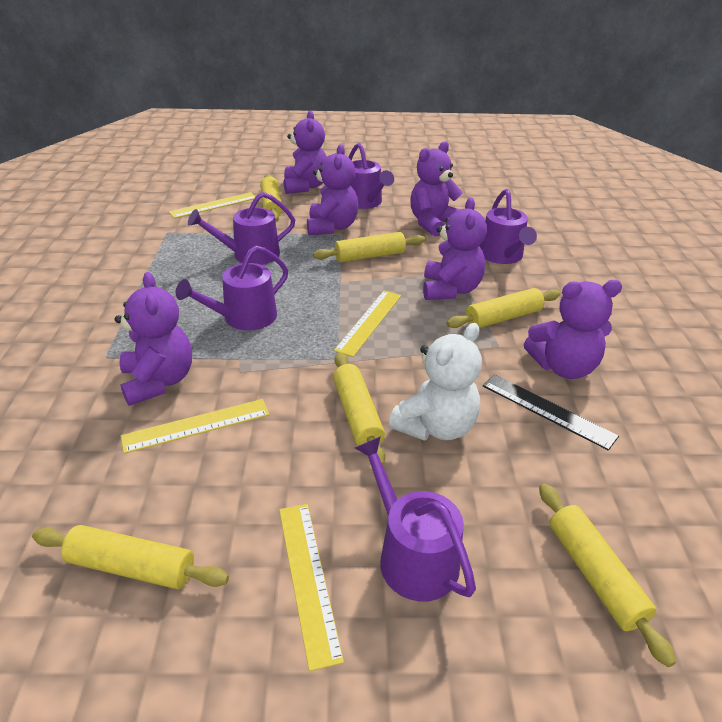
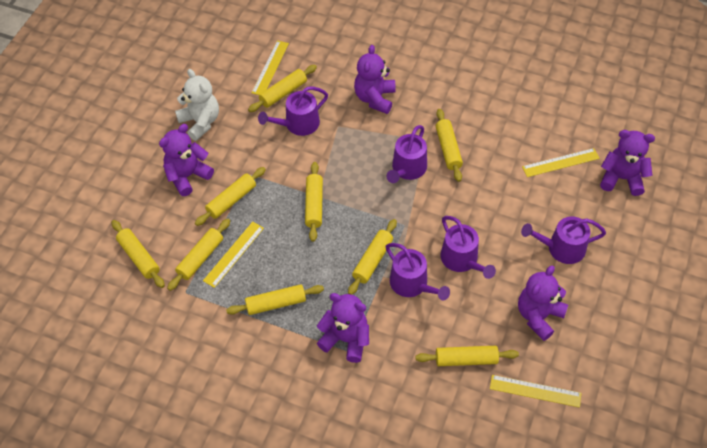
black ruler: [483,374,619,451] = 1 -> none = 0
purple teddy bear: [115,272,192,406] [284,111,327,194] [307,144,359,235] [410,141,463,237] [423,197,487,300] [524,280,622,379] = 6 -> [159,124,214,196] [317,293,369,363] [354,45,396,114] [518,265,568,341] [600,130,655,196] = 5
yellow rolling pin: [32,525,229,589] [260,174,283,221] [313,232,425,262] [333,352,385,465] [447,288,560,328] [539,483,676,667] = 6 -> [112,220,165,288] [167,219,230,291] [195,167,266,226] [226,284,324,315] [248,65,317,112] [305,162,323,242] [348,219,397,295] [416,346,519,366] [436,109,463,182] = 9

